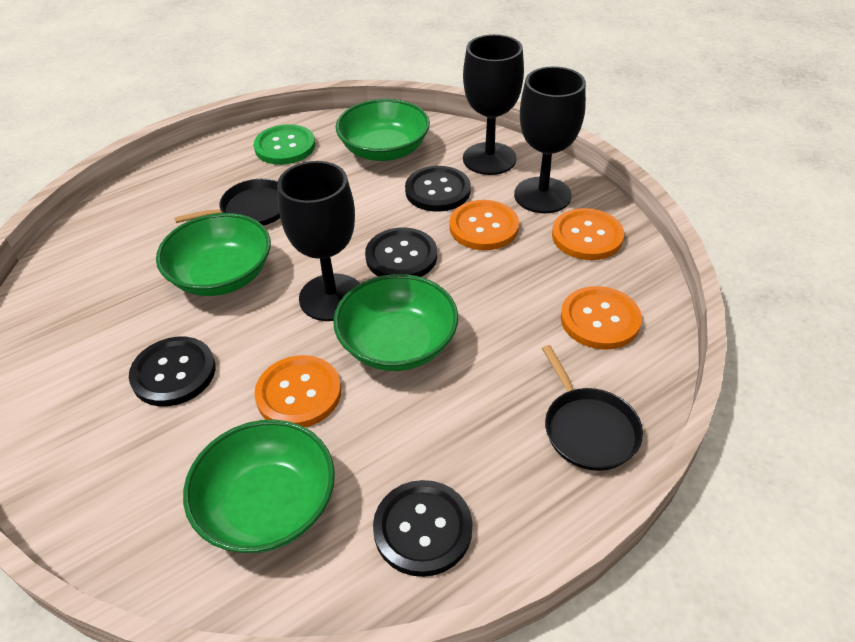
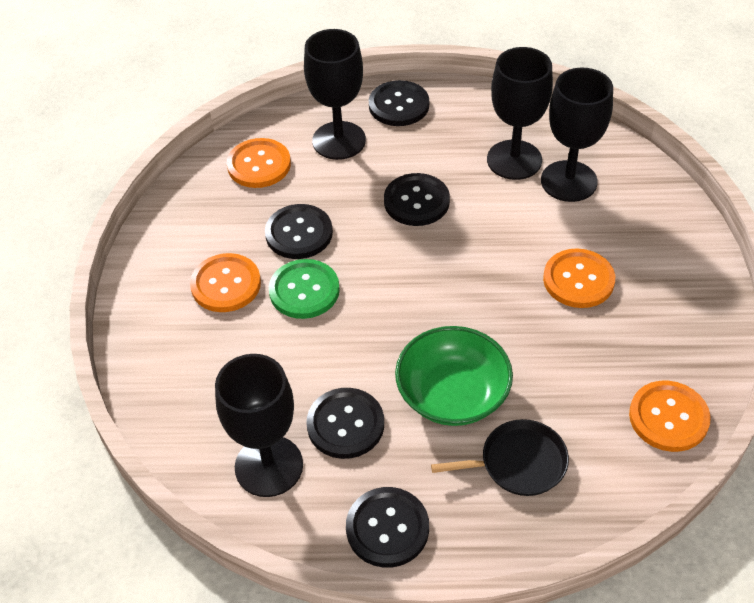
black button: [129,337,215,406] [365,227,437,277] [373,480,472,577] [405,166,471,212] = 4 -> [265,204,333,259] [306,388,384,459] [346,487,429,568] [369,80,429,126] [384,173,450,226] = 5
black goblet: [277,161,360,321] [463,34,524,175] [514,66,586,213] = 3 -> [215,354,303,497] [304,29,366,160] [487,47,553,180] [541,68,613,202] = 4
black pan: [174,179,280,226] [542,345,643,471] = 2 -> [431,419,569,496] = 1
green bowl: [156,213,271,296] [183,420,335,553] [333,274,458,371] [336,99,430,161] = 4 -> [395,326,513,426] = 1

